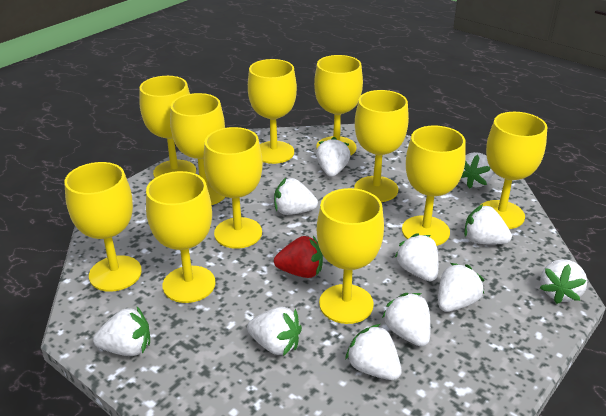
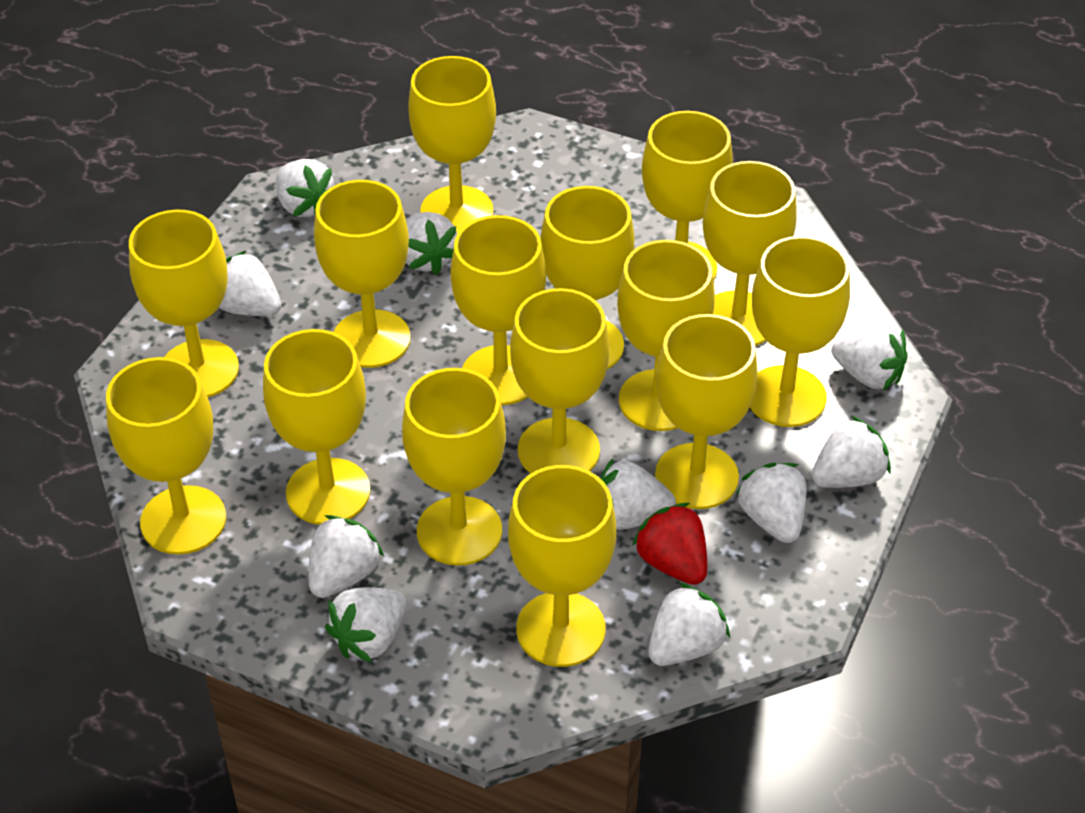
white strawberry: [93,307,150,356] [247,307,302,356] [274,178,318,215] [316,137,351,177] [345,324,402,380] [382,293,431,347] [395,233,439,281] [438,263,485,312] [461,152,494,189] [464,204,512,245] [540,259,587,304] = 11 -> [219,250,281,316] [276,159,334,217] [309,515,384,598] [325,587,406,663] [406,212,457,275] [600,458,676,530] [648,582,730,666] [736,463,807,543] [812,416,891,488] [831,325,908,390] = 10
yellow goblet: [64,162,142,292] [139,76,196,178] [146,171,216,303] [170,93,225,205] [203,127,263,249] [248,59,297,164] [314,55,363,156] [317,188,384,324] [354,90,409,202] [402,126,466,246] [481,112,547,229] = 11 -> [106,357,226,555] [129,209,239,397] [263,329,370,525] [314,180,411,368] [402,368,506,566] [408,56,496,234] [450,215,546,405] [508,465,616,667] [510,288,610,473] [541,186,634,369] [617,240,715,431] [642,111,733,280] [655,314,758,509] [703,161,797,346] [750,236,850,427] = 15

